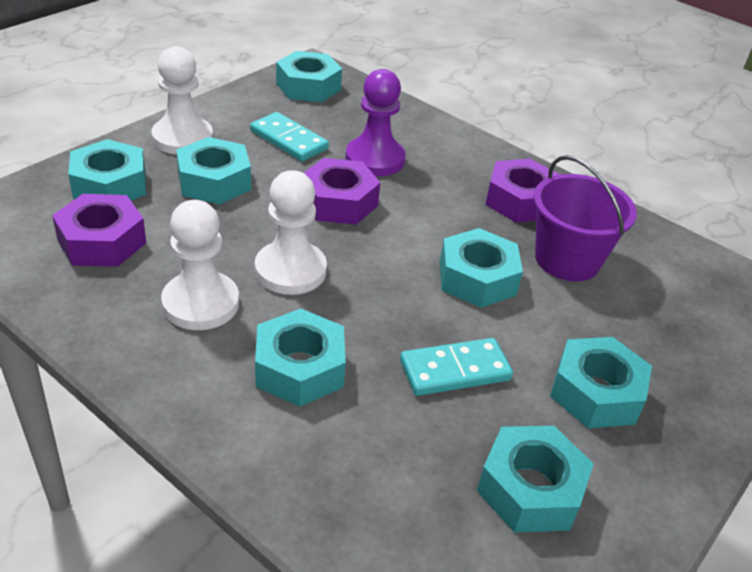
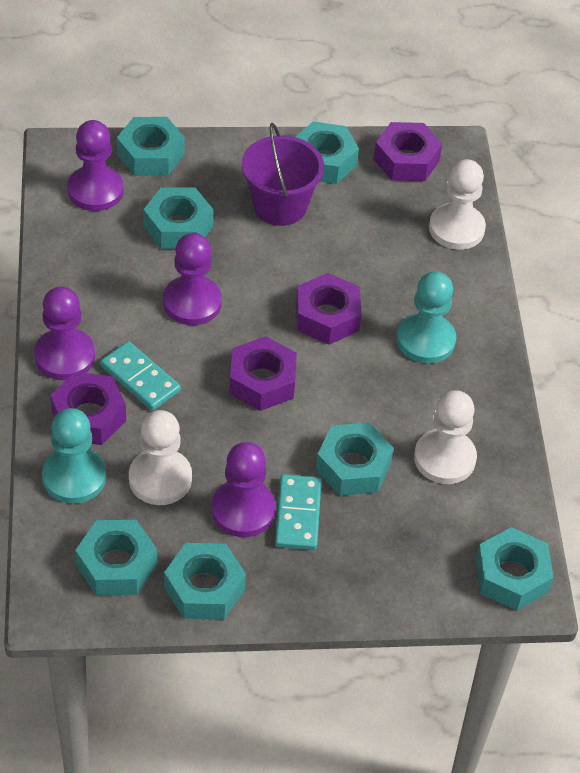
purple nut: [52,194,146,267] [304,158,381,225] [485,158,560,223] = 3 -> [50,372,126,445] [229,336,297,411] [296,273,362,345] [374,122,442,181] = 4
purple pawn: [345,69,406,176] = 1 -> [34,286,95,380] [67,120,123,211] [163,233,222,325] [211,442,275,537] = 4
turquoise pawn: none = 0 -> [42,408,106,504] [397,271,456,364] = 2

